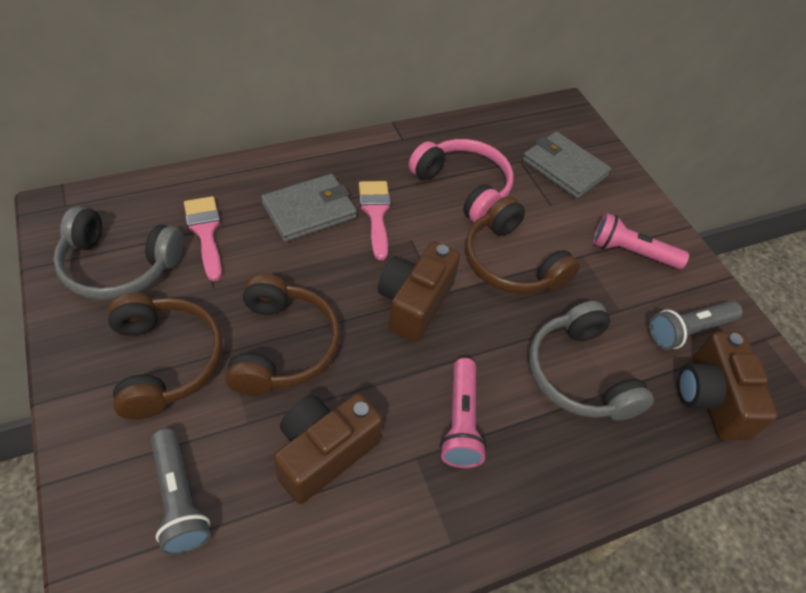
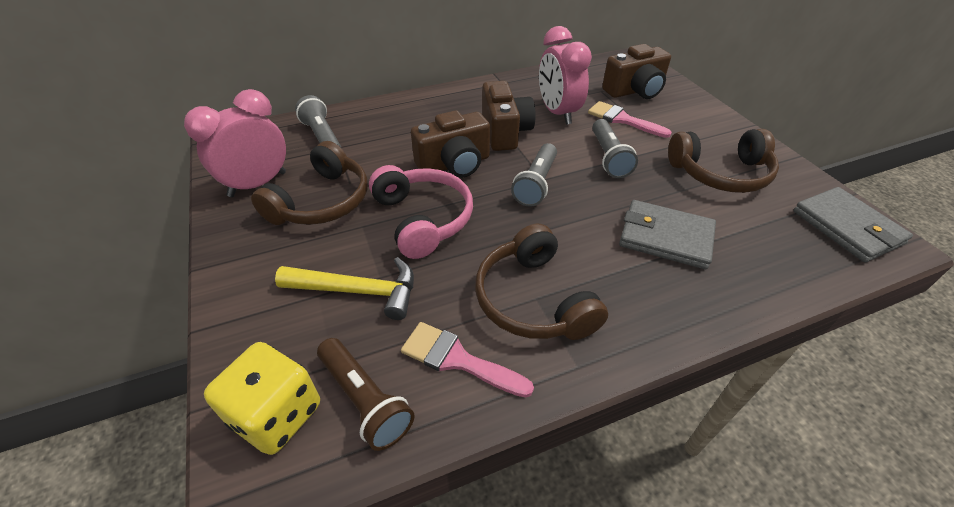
brown flashlight: none = 0 -> [317,338,415,451] = 1
grey flashlight: [151,429,211,556] [649,301,743,350] = 2 -> [295,95,341,148] [511,143,557,207] [592,119,638,178] = 3
grey headphones: [53,206,183,300] [529,301,654,421] = 2 -> none = 0
pink clock: none = 0 -> [184,89,286,197] [539,26,592,125] = 2
pink flashlight: [440,358,487,468] [593,213,689,269] = 2 -> none = 0
yellow dice: none = 0 -> [204,342,320,455] = 1
yellow hammer: none = 0 -> [275,257,414,320] = 1

